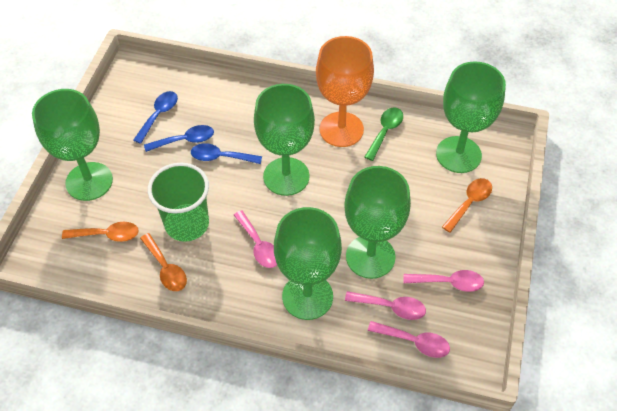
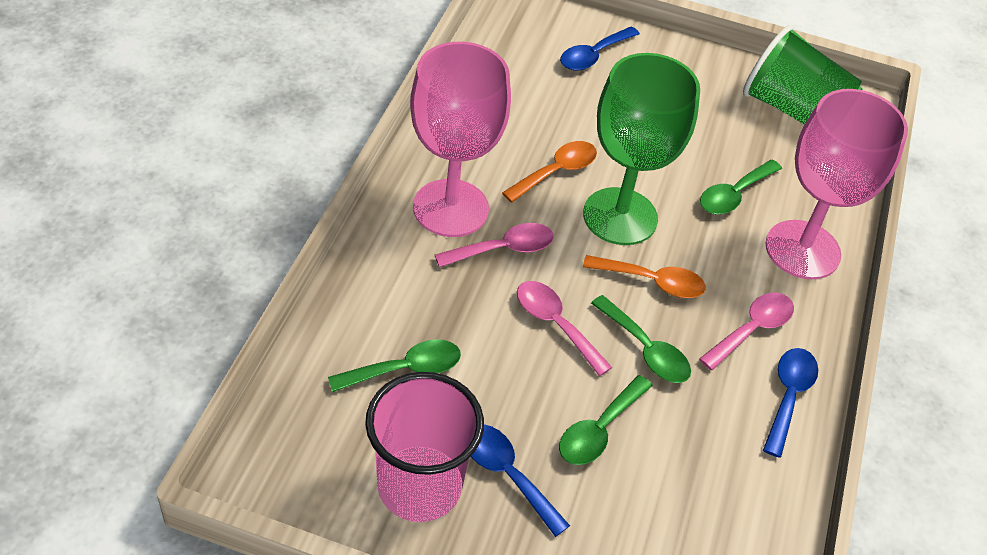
green goblet: [32,89,113,201] [254,84,315,196] [274,207,342,320] [344,166,411,279] [436,61,506,173] = 5 -> [583,53,700,245] = 1
green spoon: [365,107,403,161] = 1 -> [328,339,461,392] [559,375,653,465] [591,295,691,383] [700,160,782,214] = 4
orange goblet: [316,36,374,147] = 1 -> none = 0
orange spoon: [62,222,139,242] [140,233,187,291] [442,178,492,233] = 3 -> [502,141,597,203] [583,255,706,298] = 2
pink cup: none = 0 -> [365,372,484,522] = 1
pink goblet: none = 0 -> [410,42,511,237] [766,89,908,279] = 2
pink spoon: [234,210,277,268] [345,291,426,320] [368,321,450,358] [404,270,484,292] = 4 -> [435,223,554,267] [517,281,612,376] [699,293,794,370] = 3

